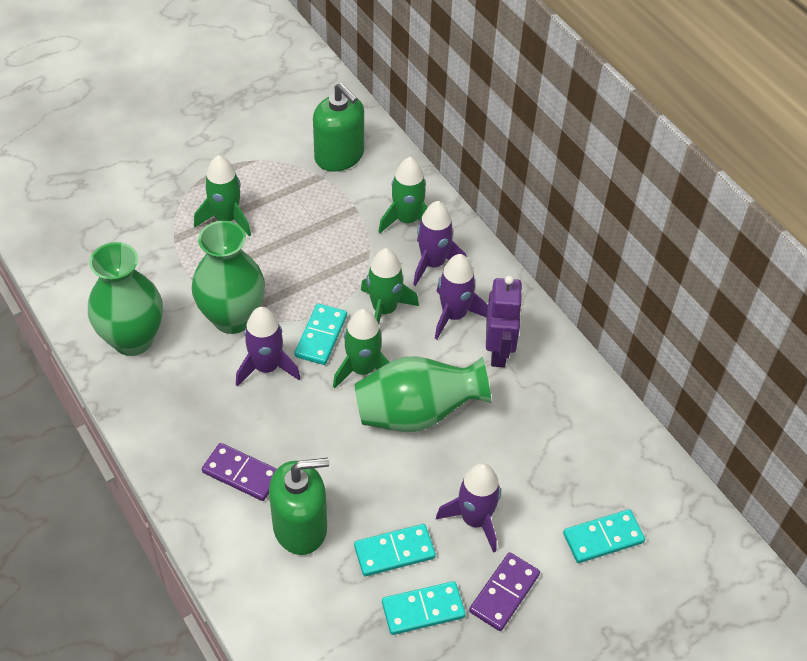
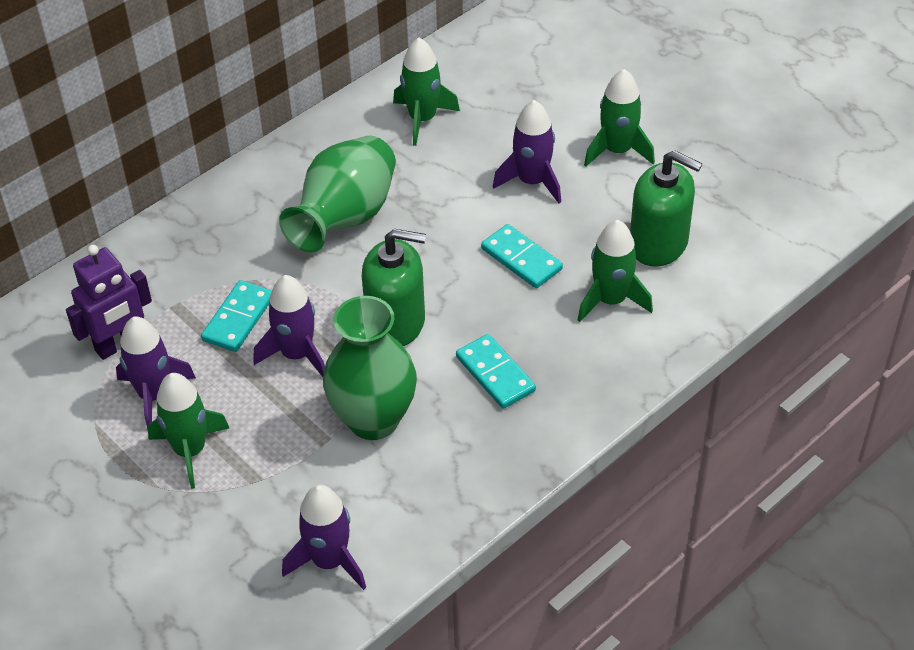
green vase: [88,242,163,356] [192,221,265,334] [355,356,492,432] = 3 -> [279,136,396,252] [323,296,417,440] = 2
purple domino: [202,443,277,501] [469,552,540,631] = 2 -> none = 0
turquoise domino: [294,304,347,365] [354,524,436,576] [382,581,466,635] [563,509,645,563] = 4 -> [201,280,272,352] [456,334,536,409] [481,224,563,288] = 3

